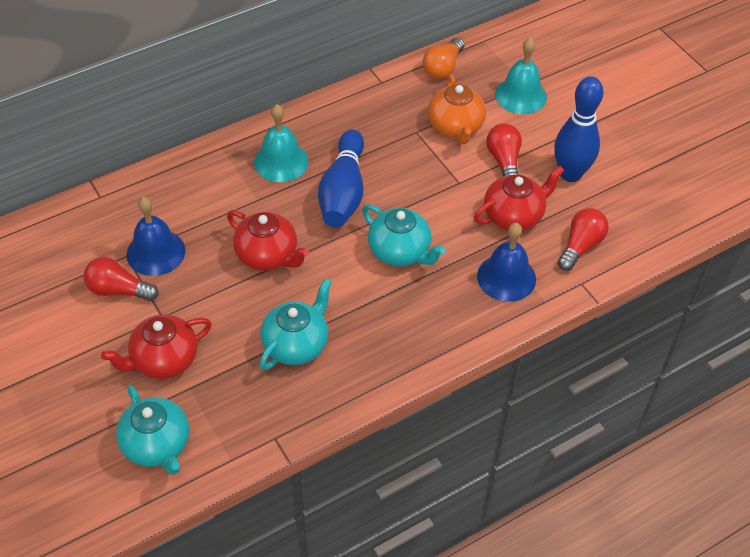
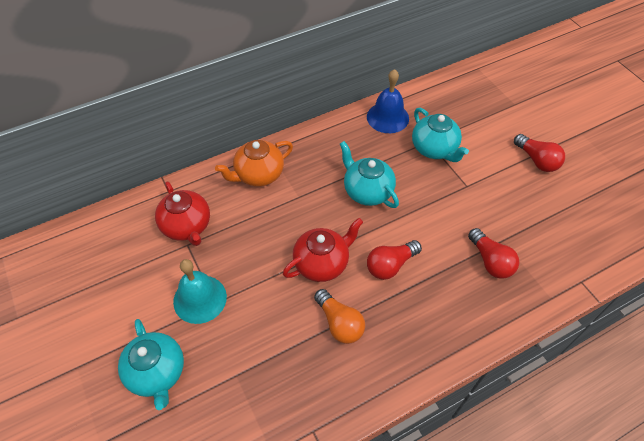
blue bell: [127,197,185,276] [477,223,536,302] = 2 -> [367,69,409,133] = 1
blue bowling pin: [318,129,364,227] [554,76,603,182] = 2 -> none = 0
red teapot: [101,314,212,379] [227,210,309,271] [474,166,565,231] = 3 -> [155,182,210,246] [283,218,363,282] = 2
turquoise bell: [254,104,309,182] [495,38,547,114] = 2 -> [173,259,227,324] = 1

